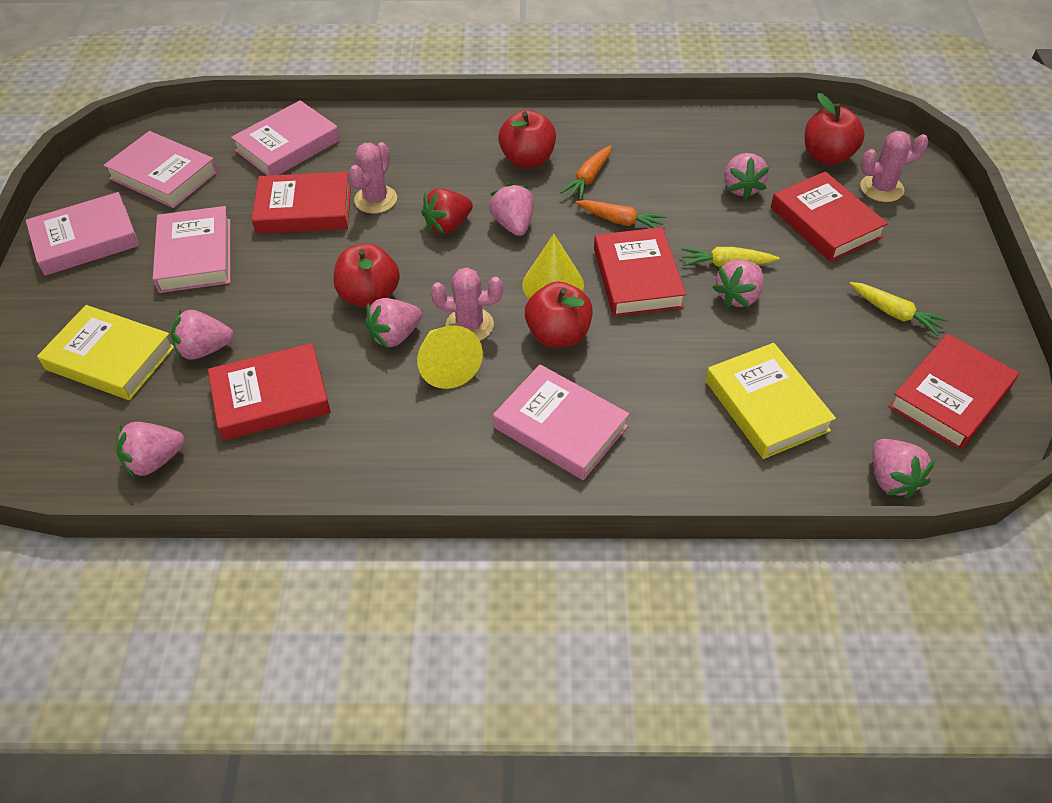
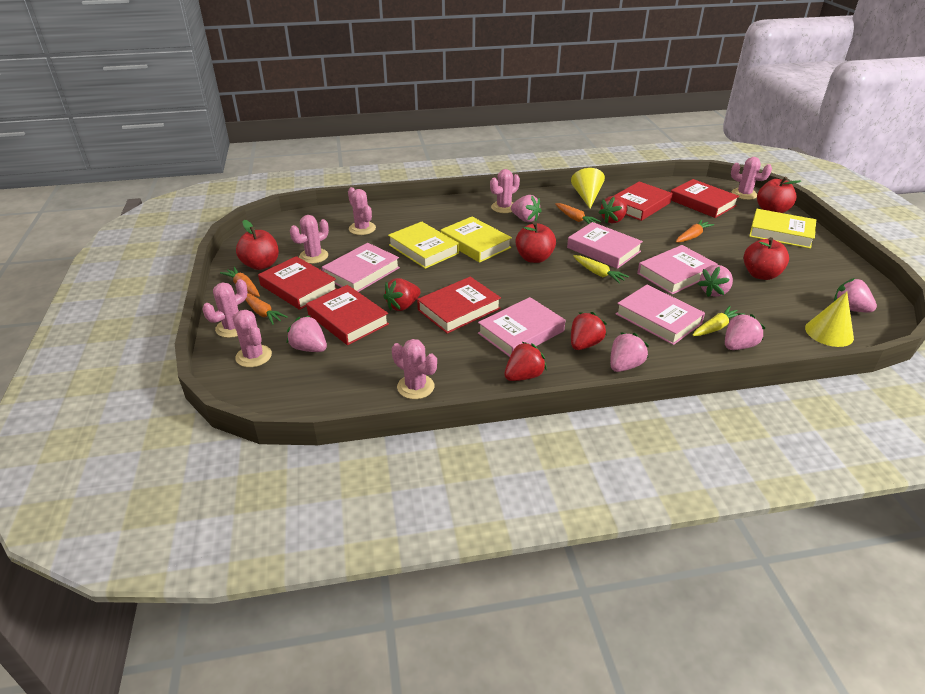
orange carrot: [560,145,612,200] [576,200,667,228] = 2 -> [220,267,260,297] [245,293,288,325] [555,203,601,224] [676,219,714,242] = 4
pink cactus: [349,142,397,214] [431,268,503,341] [860,131,929,202] = 3 -> [202,279,247,338] [232,310,272,367] [290,215,329,264] [348,187,376,235] [392,339,437,399] [490,169,520,213] [731,157,772,200] = 7
pink strawberry: [116,422,185,478] [171,309,234,360] [365,298,422,348] [490,183,534,236] [712,260,764,307] [724,153,769,200] [872,439,935,499] = 7 -> [287,316,327,352] [511,195,541,222] [610,332,649,372] [698,265,733,297] [725,313,765,350] [834,278,877,313] = 6
red strawberry: [421,188,473,234] = 1 -> [383,278,421,311] [504,342,547,381] [571,312,607,350] [598,196,628,223] = 4
yellow book: [37,305,174,400] [706,343,836,459] = 2 -> [388,222,459,269] [440,217,512,263] [749,209,816,249] = 3

